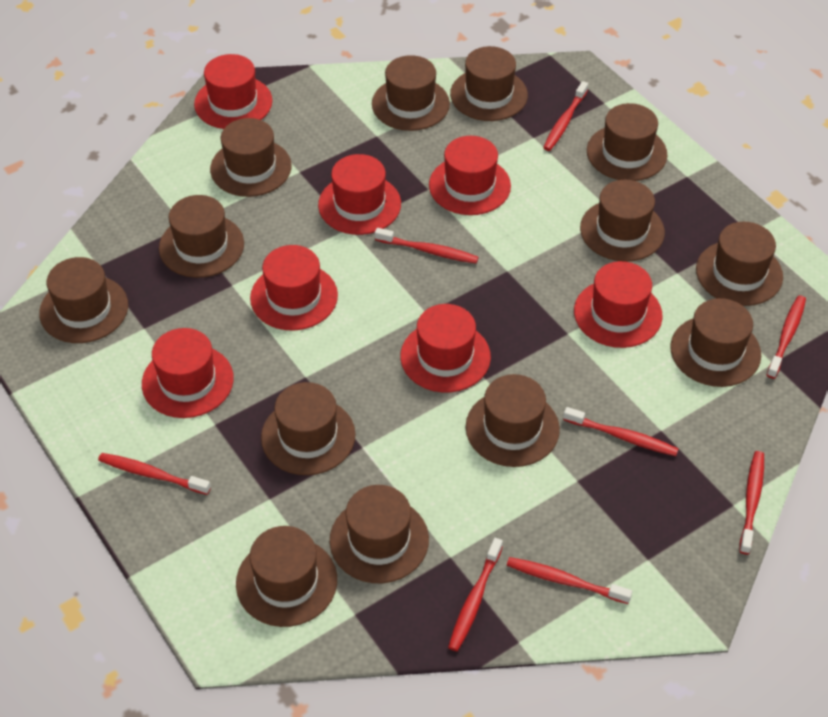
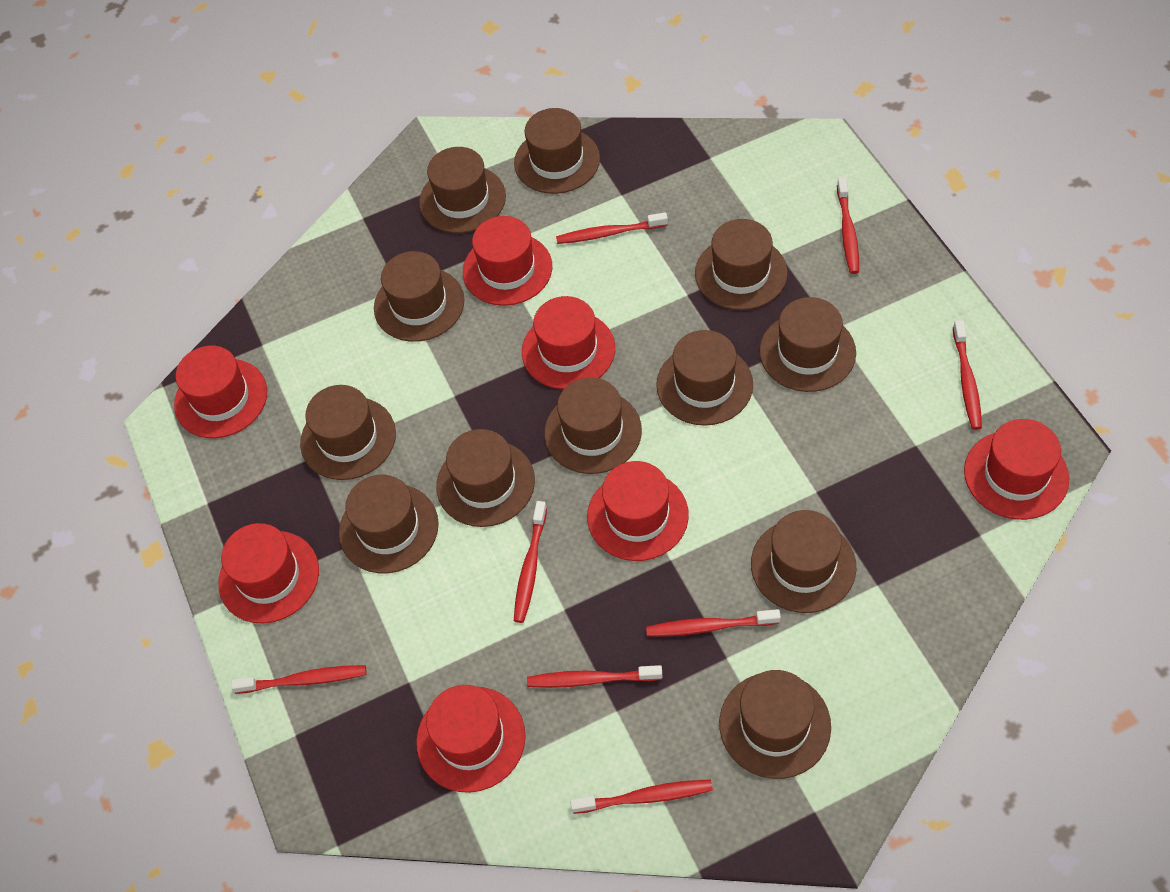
brown hat: [39,257,128,343] [159,195,244,278] [210,118,292,197] [236,526,337,627] [261,382,355,475] [330,485,429,583] [372,55,450,131] [450,46,528,121] [466,374,560,467] [580,180,665,262] [587,103,667,181] [670,298,761,387] [696,222,783,306] = 13 -> [300,385,396,480] [339,475,439,573] [374,251,465,342] [419,147,506,233] [436,429,535,527] [514,108,600,194] [544,377,642,474] [656,330,753,426] [695,219,788,310] [719,670,831,779] [751,510,856,613] [759,297,856,392] = 12

